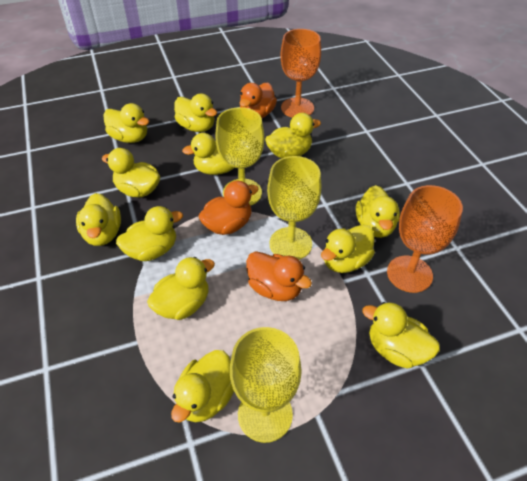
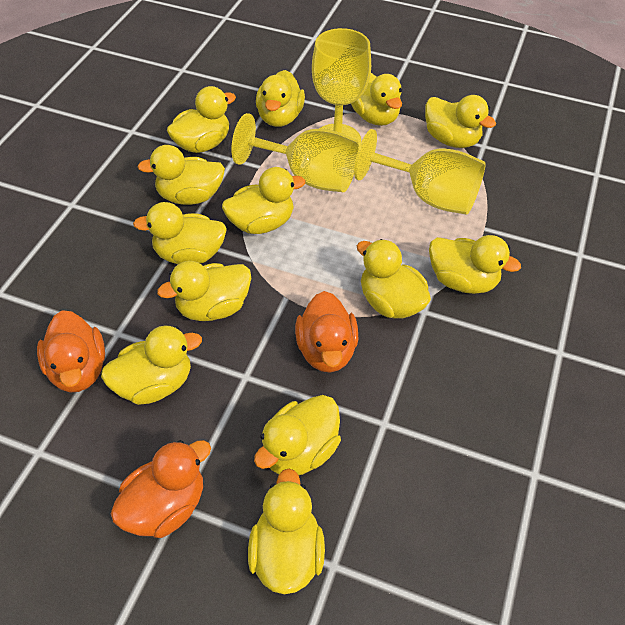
orange goblet: [280,29,321,118] [387,185,463,293] = 2 -> none = 0
yellow duck: [76,193,121,246] [102,148,160,197] [103,103,150,143] [116,206,183,261] [147,257,215,320] [171,350,234,423] [174,93,217,132] [182,133,234,175] [265,113,321,158] [321,224,375,273] [356,185,400,238] [362,302,440,369] = 12 -> [101,325,202,405] [133,202,227,264] [137,145,225,205] [157,261,251,321] [167,86,236,153] [222,167,306,234] [248,469,325,594] [254,395,341,475] [256,70,305,127] [351,73,402,126] [357,239,431,319] [425,95,496,148] [429,235,521,294] = 13

